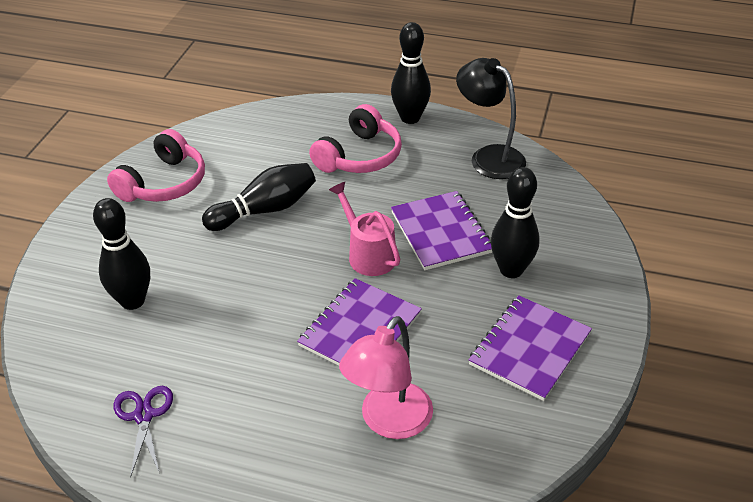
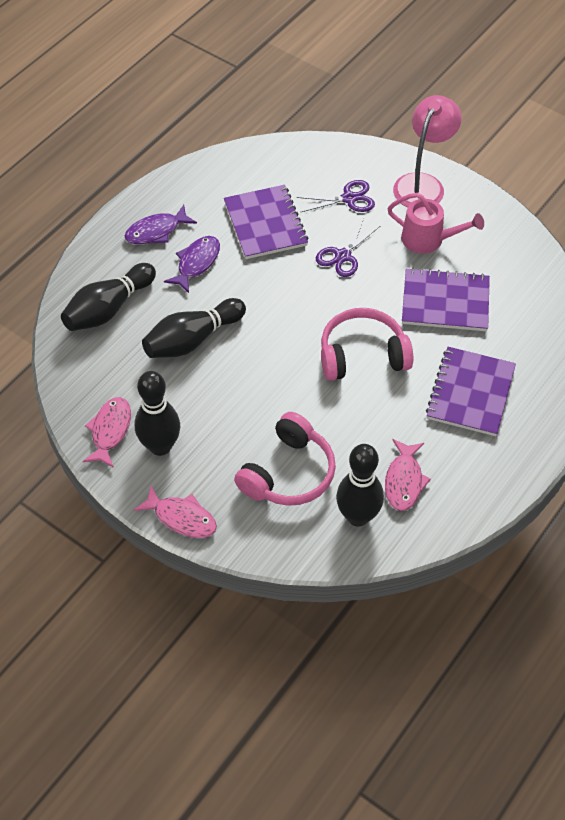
black lamp: [456,58,526,179] = 1 -> none = 0
pink fish: none = 0 -> [83,397,131,468] [134,486,217,538] [385,439,431,511] = 3
purple fish: none = 0 -> [125,205,197,244] [164,236,220,293] = 2
purple scissors: [114,386,173,478] = 1 -> [297,180,375,213] [316,219,380,277] = 2

